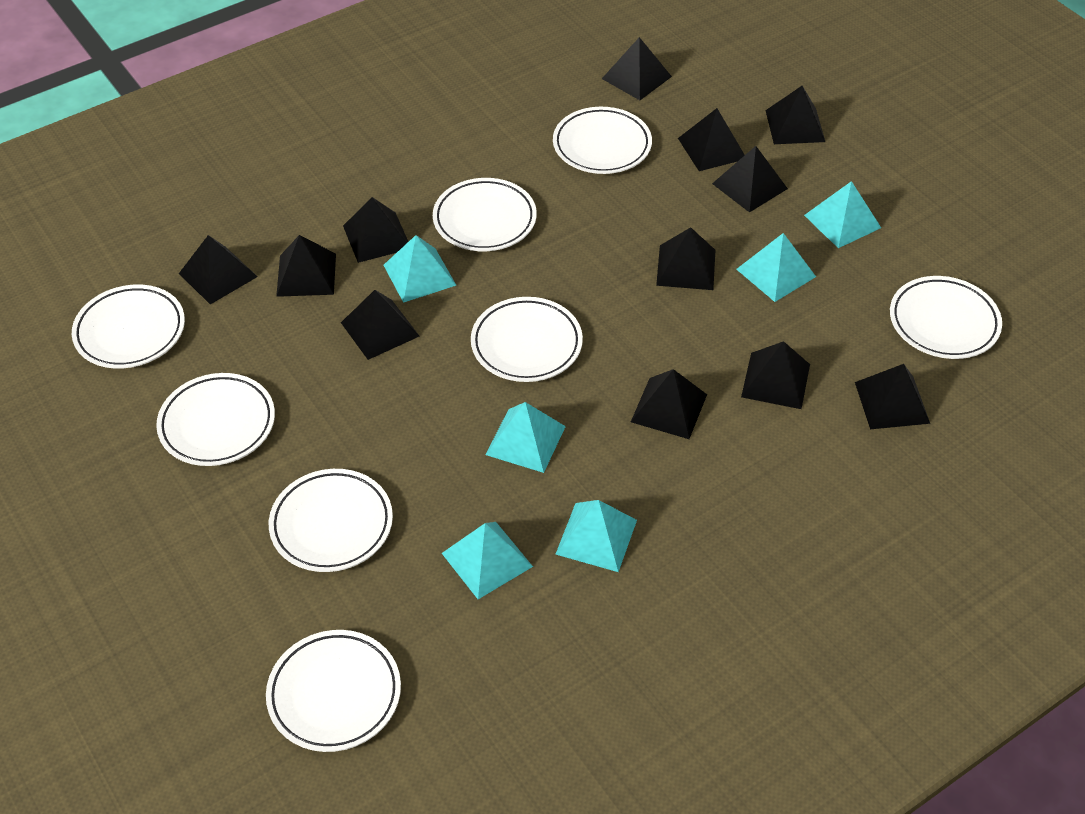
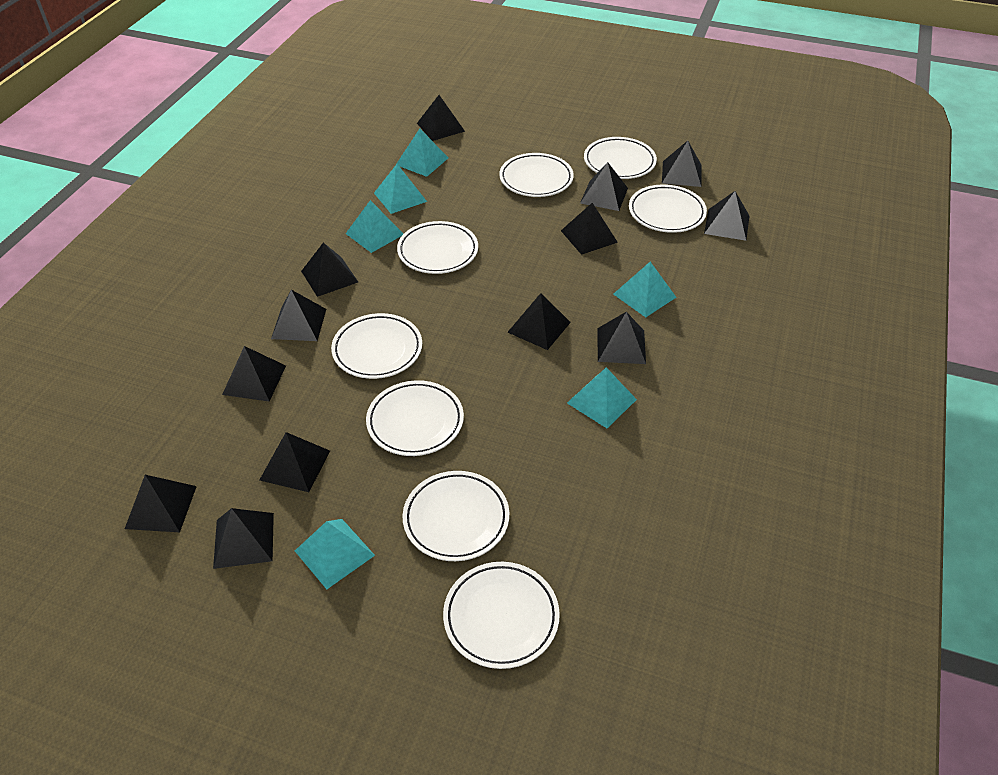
black pyramid: [179,235,258,304] [276,235,336,297] [341,290,419,360] [343,197,408,263] [602,37,672,100] [631,369,707,439] [656,227,716,290] [678,108,745,171] [712,146,788,213] [741,341,810,409] [765,86,825,144] [855,364,930,429] = 12 -> [125,475,197,532] [213,508,274,569] [222,346,286,402] [260,432,330,492] [271,290,326,341] [301,243,358,297] [417,95,465,141] [507,293,571,350] [561,203,618,255] [580,162,628,211] [597,312,646,364] [662,141,701,187] [704,191,749,241] = 13

